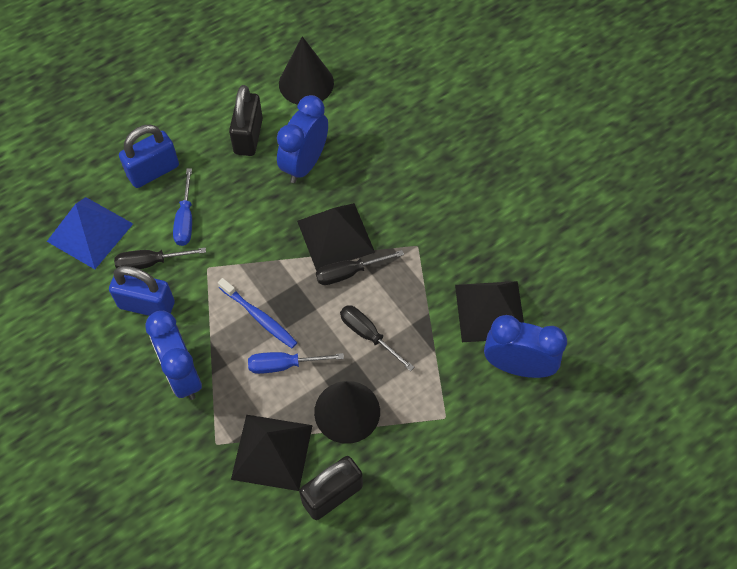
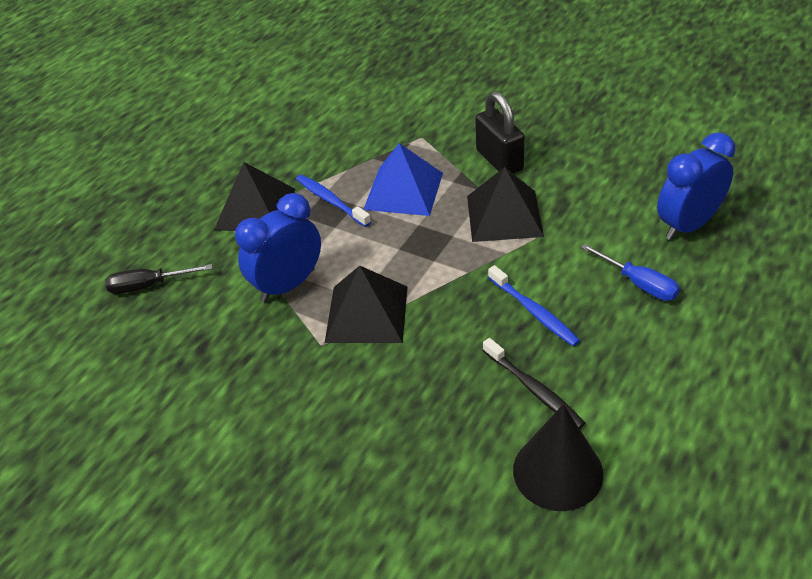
black cone: [279,36,334,105] [314,381,380,444] = 2 -> [513,404,603,511] = 1
black padlock: [229,85,263,156] [299,456,363,520] = 2 -> [475,91,525,174] = 1
black screwdriver: [114,247,206,269] [316,250,404,285] [340,305,414,371] = 3 -> [105,264,212,294] = 1
black toothbrush: none = 0 -> [483,338,585,429] = 1
blue clock: [145,311,202,400] [277,95,328,183] [484,315,567,378] = 3 -> [235,193,321,302] [657,132,735,240] = 2
blue padlock: [109,266,175,316] [119,125,179,188] = 2 -> none = 0
blue screwdriver: [173,168,192,246] [248,352,344,374] = 2 -> [581,244,680,301] = 1
blue toothbrush: [218,278,297,348] = 1 -> [296,175,371,227] [488,265,580,346] = 2

